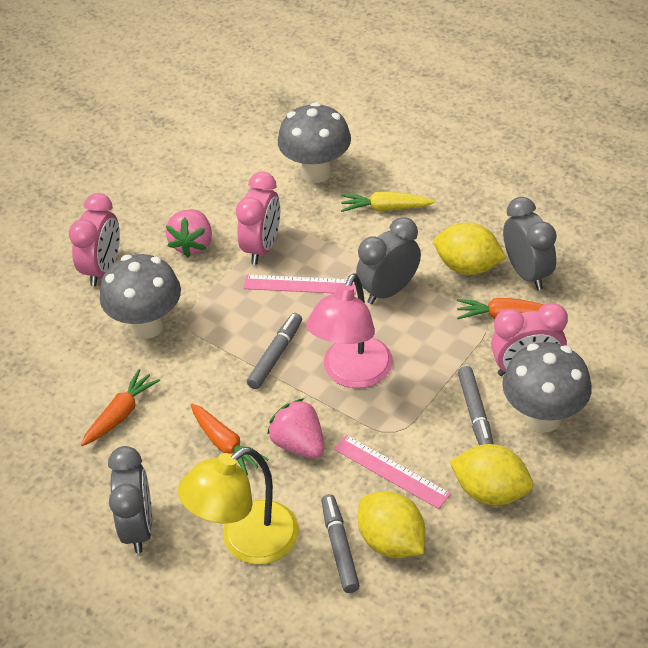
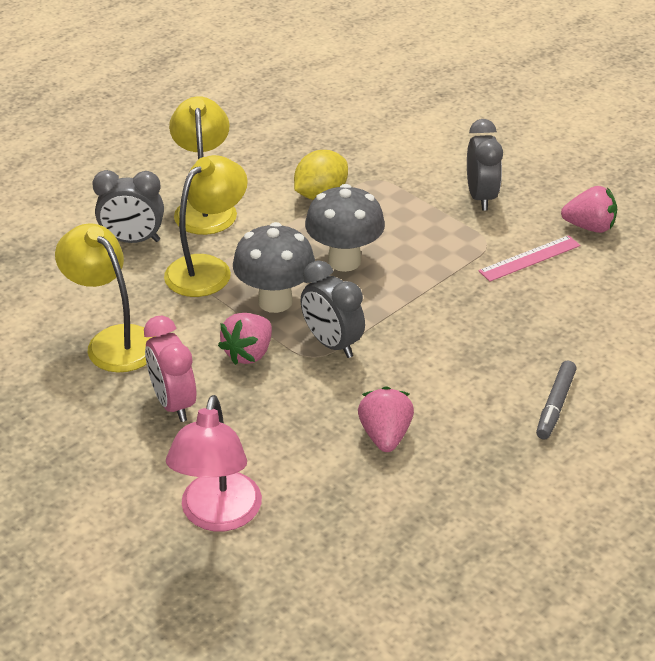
grey marker: [247,313,302,389] [321,494,360,593] [458,366,493,445] = 3 -> [536,361,577,440] = 1
grey mushroom: [100,254,181,339] [278,102,351,183] [502,342,592,432] = 3 -> [233,222,315,313] [305,184,385,272] = 2
orange carrot: [81,369,160,446] [191,404,268,476] [457,298,544,319] = 3 -> none = 0
pink clock: [69,193,120,286] [236,172,280,265] [491,303,568,376] = 3 -> [144,316,196,422] = 1
pink ruler: [243,275,356,294] [334,435,451,509] = 2 -> [478,235,580,282] = 1
pink strawberry: [166,209,212,257] [267,398,324,458] = 2 -> [218,313,272,365] [358,386,414,452] [561,186,617,233] = 3
yellow carrot: [341,191,435,212] = 1 -> none = 0
yellow lamp: [178,447,299,564] = 1 -> [55,223,156,372] [164,155,248,297] [169,96,237,235] = 3
yellow lemon: [358,491,425,558] [434,223,506,275] [449,444,533,506] = 3 -> [294,150,348,200] = 1

